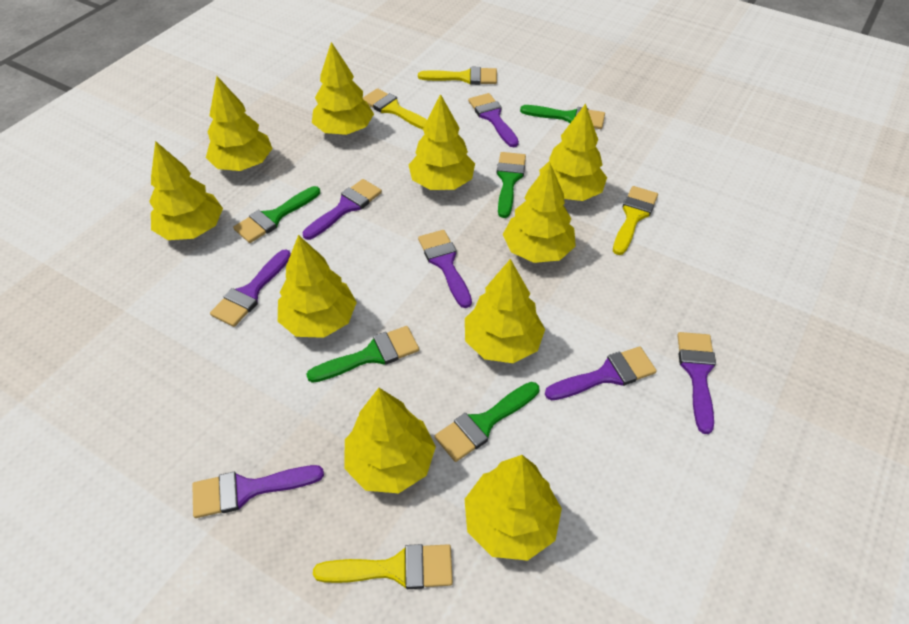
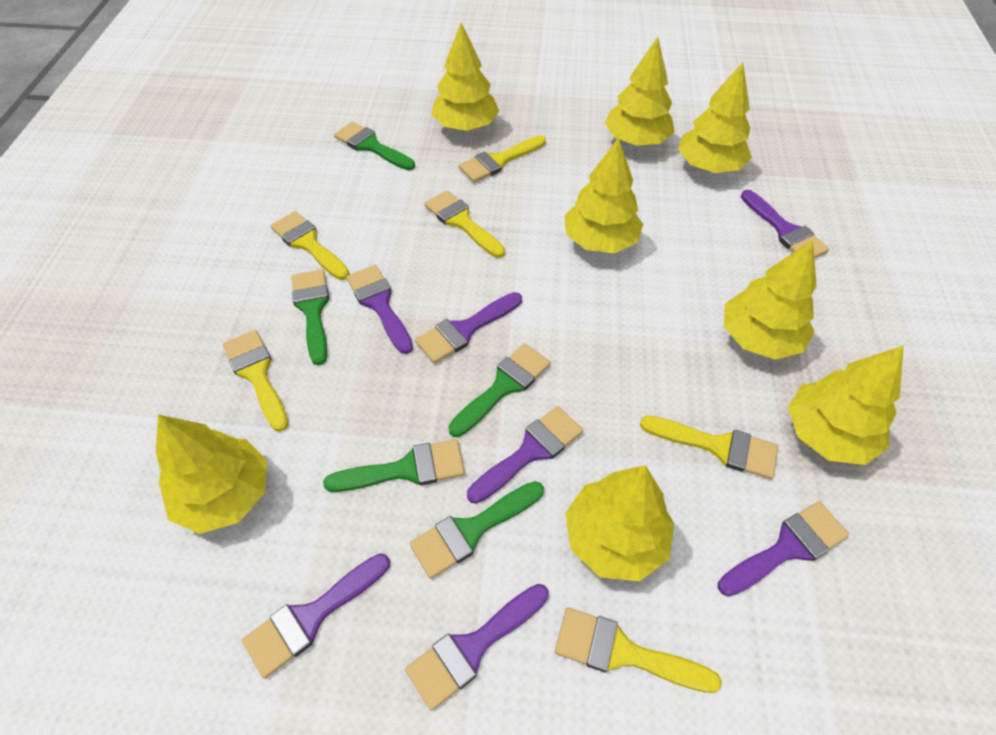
yellow brush: [313,544,453,589] [363,88,427,130] [418,67,497,85] [613,186,658,255] = 4 -> [223,330,289,432] [270,211,350,280] [424,190,505,258] [459,135,546,183] [555,607,722,693] [640,416,778,479] = 6
yellow tree: [149,141,223,240] [206,76,273,171] [278,235,357,338] [312,42,374,135] [344,388,436,493] [409,94,475,190] [465,259,545,363] [465,455,562,561] [503,163,576,263] [539,104,607,201] = 10 -> [156,414,267,534] [431,23,499,131] [564,138,643,253] [565,465,674,581] [605,37,675,146] [678,62,752,173] [724,240,817,360] [788,345,904,465] = 8

